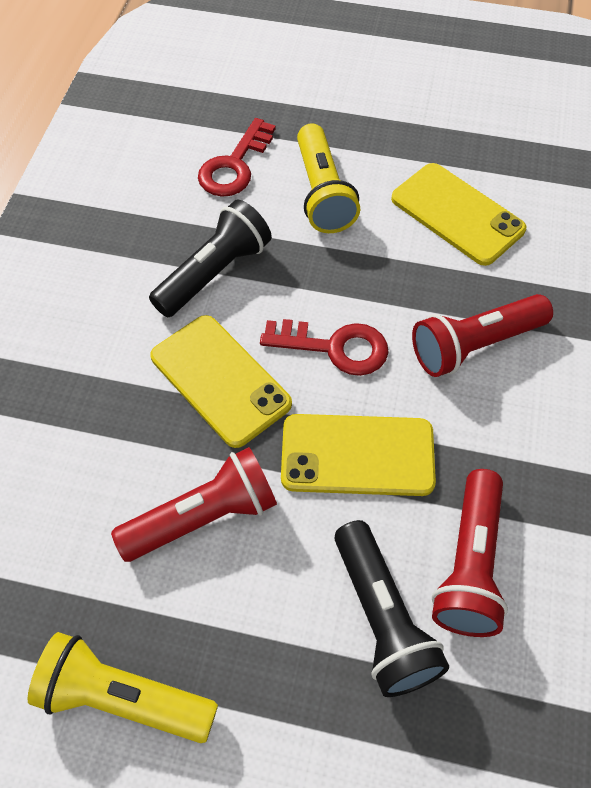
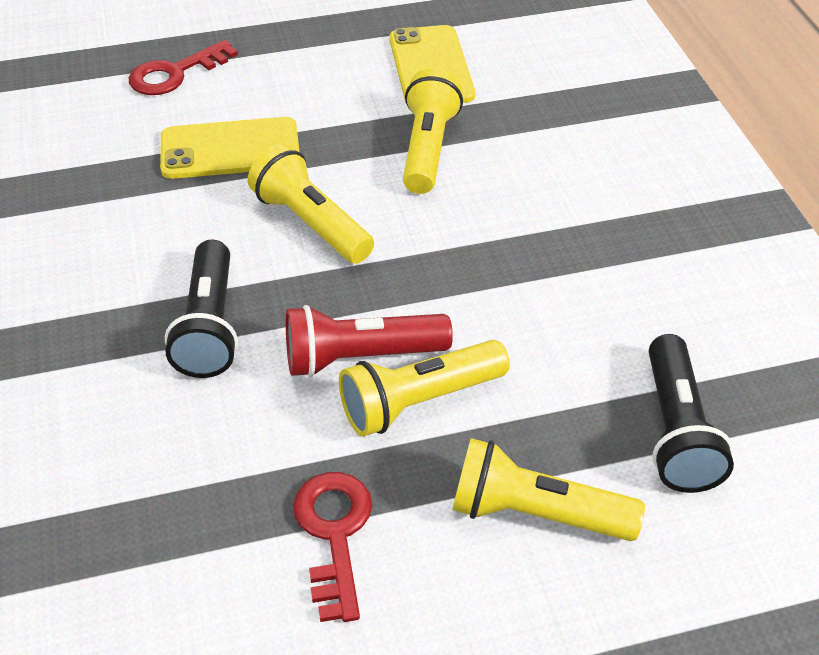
red flashlight: [111,447,277,562] [412,294,553,377] [432,469,508,637] = 3 -> [286,305,453,377] = 1
yellow flashlight: [27,632,218,743] [297,123,360,233] = 2 -> [248,144,374,264] [339,340,510,437] [403,68,463,194] [452,438,645,541] = 4
yellow phone: [150,315,292,448] [281,414,436,496] [391,163,526,266] = 3 -> [160,117,300,179] [390,25,475,103] = 2

